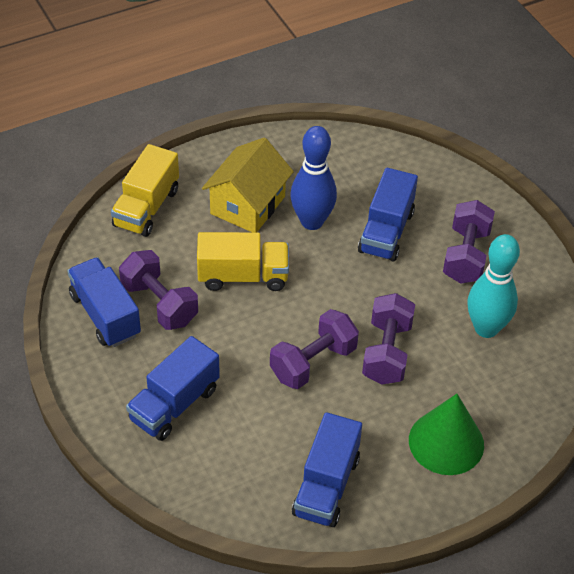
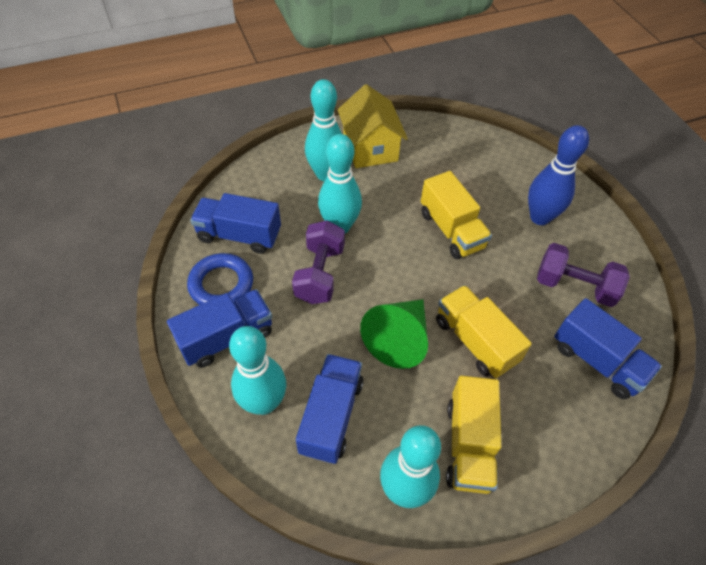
blue ring: none = 0 -> [187,253,253,305] = 1
purple dumbbell: [119,250,198,330] [270,309,359,389] [362,293,415,385] [443,200,495,284] = 4 -> [292,220,345,304] [537,243,630,307] = 2
turquoise bowling pin: [467,234,520,338] = 1 -> [229,326,286,415] [305,79,342,181] [318,134,362,233] [380,425,441,508] = 4
yellow truck: [111,144,179,237] [197,232,289,291] = 2 -> [421,171,492,259] [436,285,532,378] [446,376,501,494] = 3

